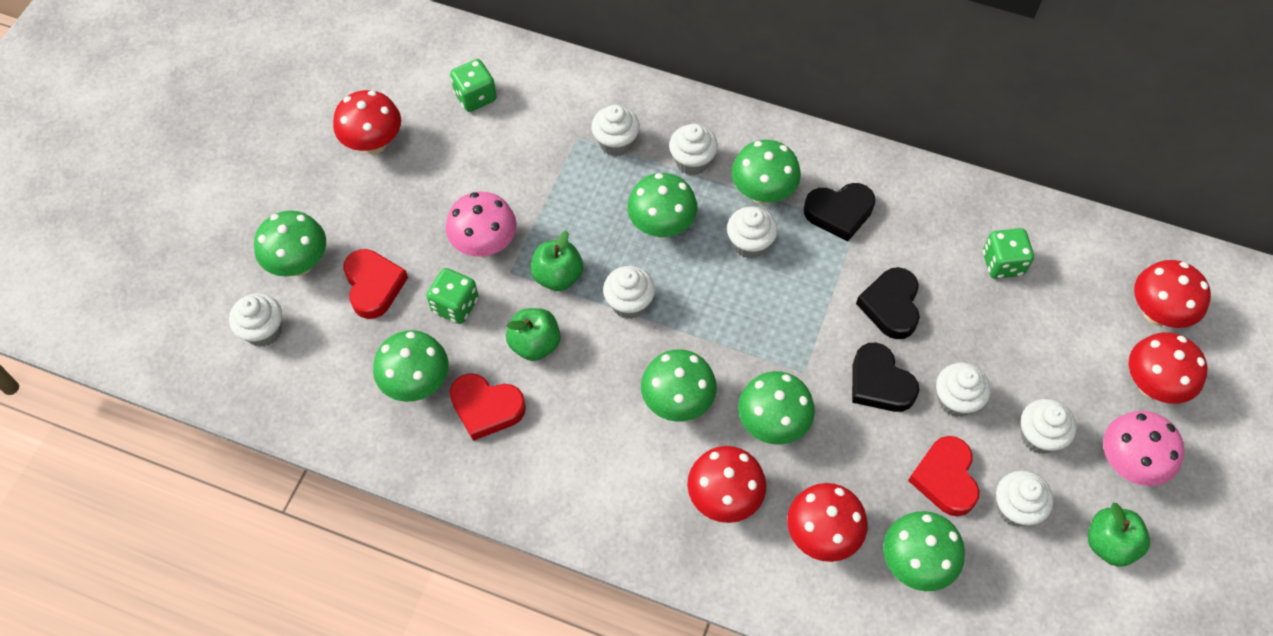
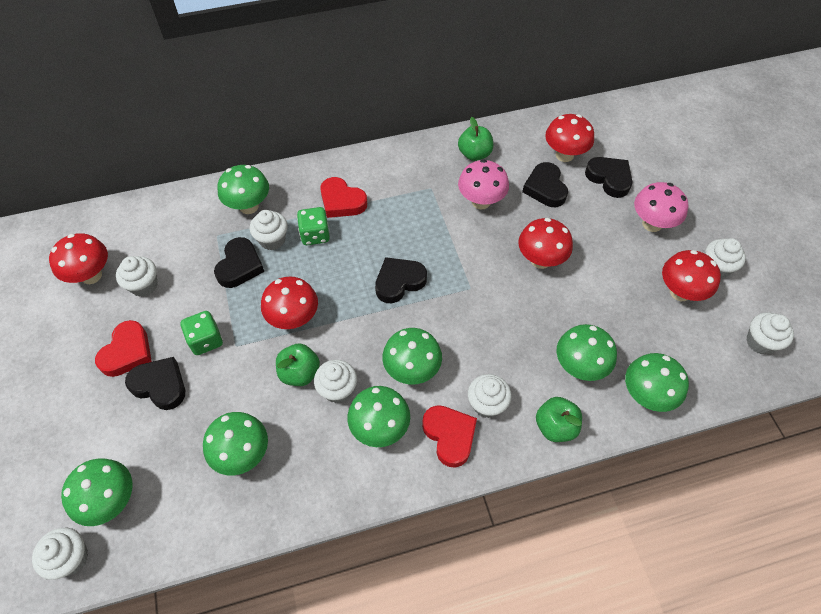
black heart: [804,183,875,241] [852,343,919,412] [856,267,920,339] = 3 -> [125,357,185,410] [214,237,264,288] [375,257,427,303] [522,162,568,207] [585,157,632,198] = 5
green dice: [426,268,478,324] [450,59,497,112] [983,228,1034,279] = 3 -> [181,311,223,355] [297,207,330,245] = 2
white cupcake: [229,293,282,347] [591,105,640,156] [603,266,655,319] [669,124,718,175] [727,206,778,259] [936,363,991,417] [996,471,1053,527] [1021,399,1077,454] = 8 -> [32,528,88,580] [116,256,157,297] [250,210,288,250] [314,360,357,403] [468,374,512,418] [705,238,746,279] [746,312,794,355] = 7

